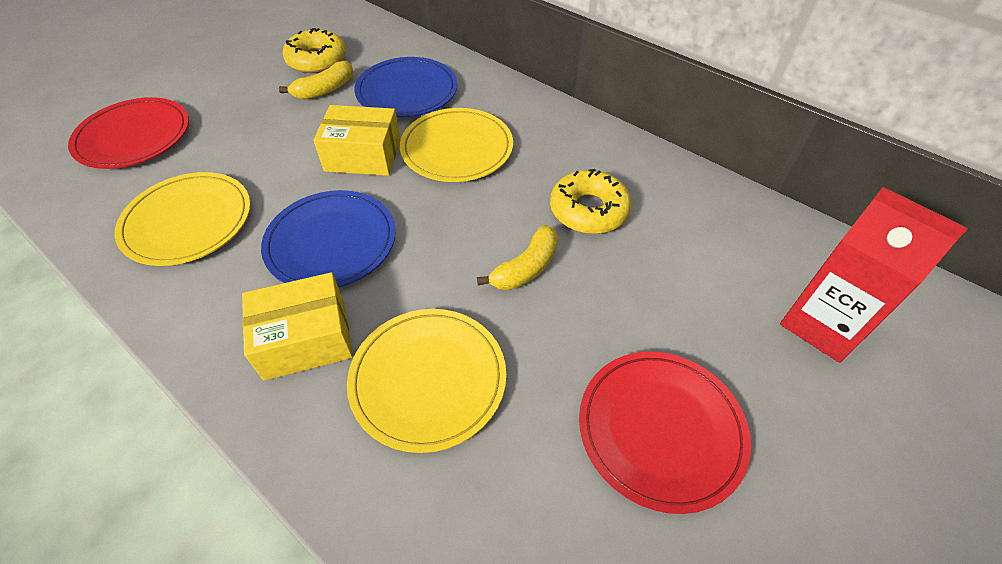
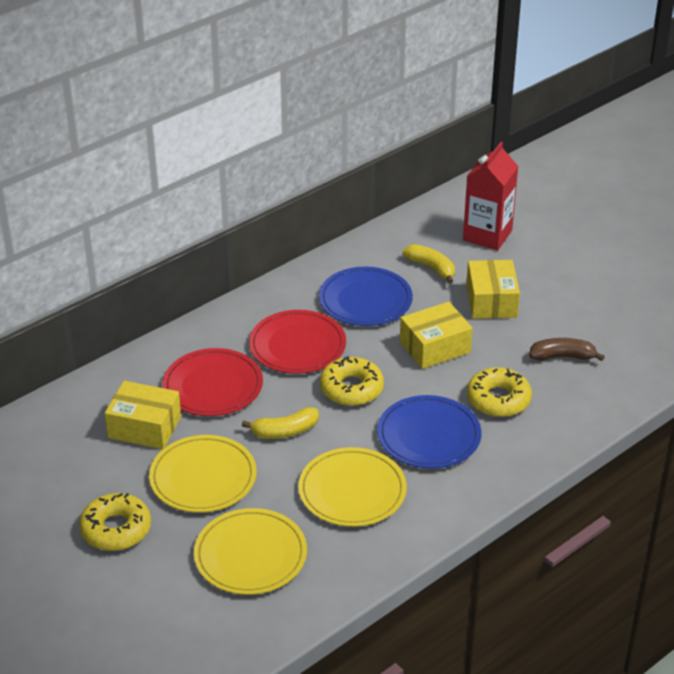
brown banana: none = 0 -> [529,338,605,361] = 1
yellow box: [242,272,353,381] [313,105,401,176] = 2 -> [105,381,181,449] [400,302,473,369] [466,260,520,319] = 3
yellow donut: [283,28,346,73] [550,169,632,234] = 2 -> [79,493,151,551] [320,356,384,406] [467,367,532,417] = 3

